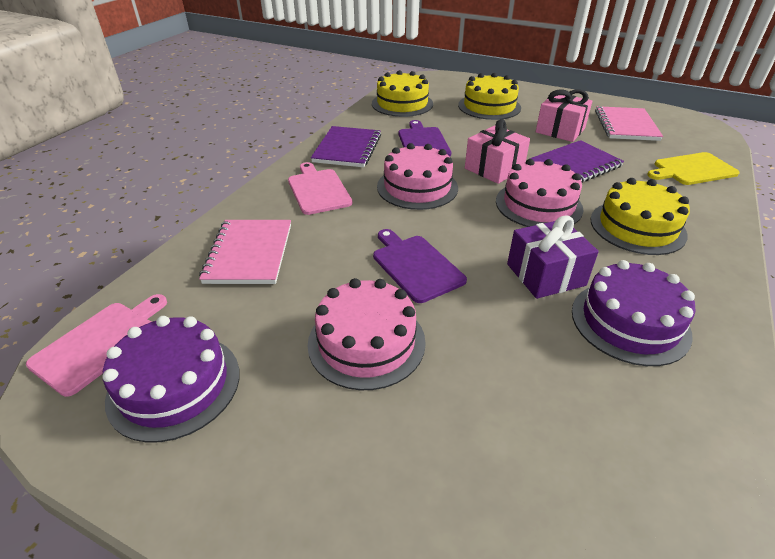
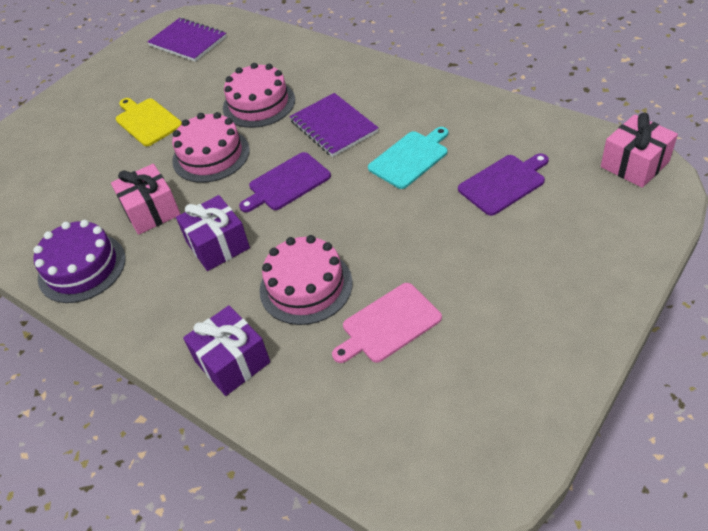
pink cutting board: [26,294,167,397] [288,162,353,215] = 2 -> [332,283,442,363] = 1
pink notebook: [199,220,291,284] [595,106,663,141] = 2 -> none = 0
purple cake: [102,316,240,443] [572,260,696,366] = 2 -> [33,220,126,303] = 1
purple gift: [507,215,599,299] = 1 -> [176,195,250,271] [183,305,270,396] = 2
turquoise cutting board: none = 0 -> [368,127,448,189] = 1
yellow cake: [372,70,433,117] [458,73,521,120] [591,178,690,255] = 3 -> none = 0

